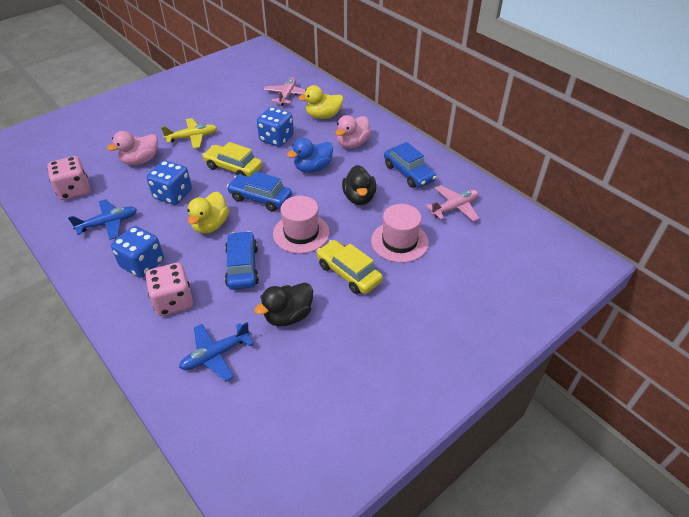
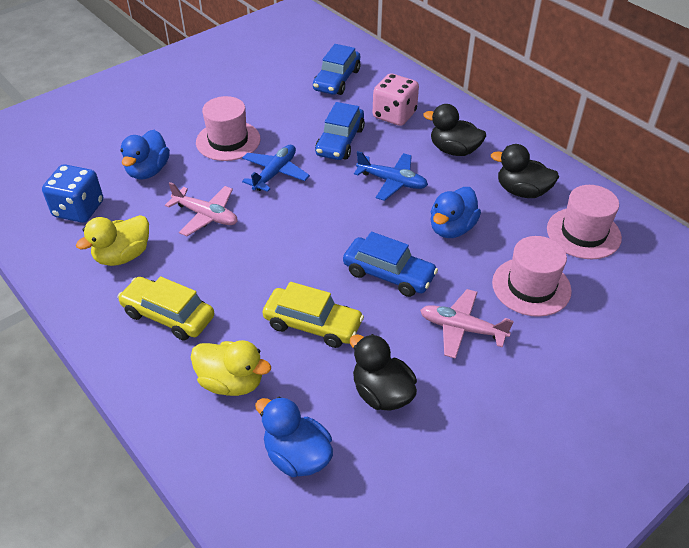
black duck: [254,283,313,326] [342,165,376,205] = 2 -> [350,334,417,411] [423,104,486,156] [491,144,559,198] = 3
blue dice: [111,226,164,278] [147,160,192,205] [257,107,294,147] = 3 -> [42,165,103,223] = 1
blue duck: [287,138,333,173] = 1 -> [121,130,170,179] [255,397,333,477] [430,187,481,238] = 3
pink dice: [47,156,90,200] [145,263,193,316] = 2 -> [373,73,419,126] = 1
pink duck: [107,131,158,165] [335,115,371,148] = 2 -> none = 0
pink hat: [273,196,330,254] [371,204,429,263] = 2 -> [196,96,261,161] [492,236,572,317] [547,185,622,259] = 3
yellow plane: [161,118,217,149] = 1 -> none = 0

